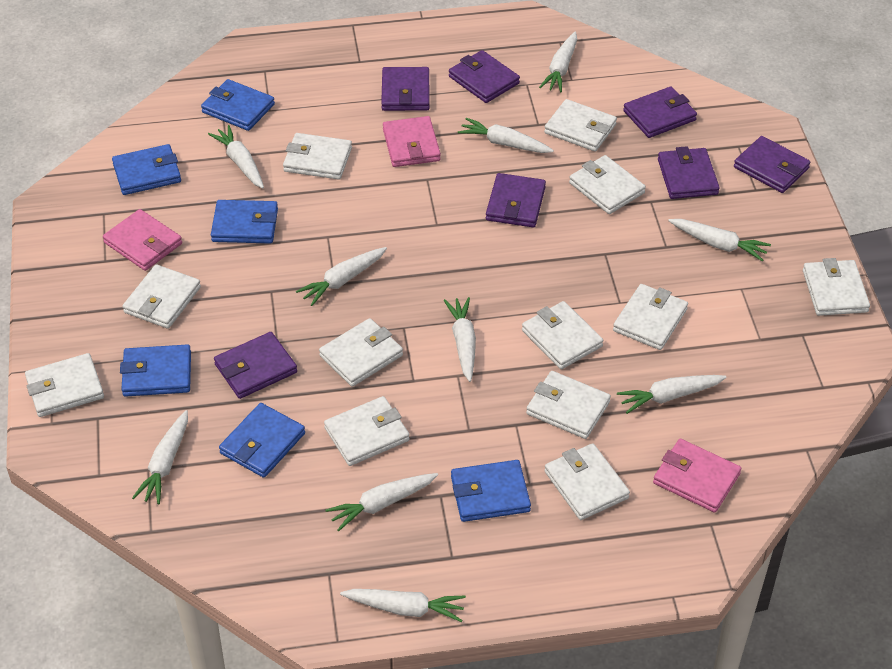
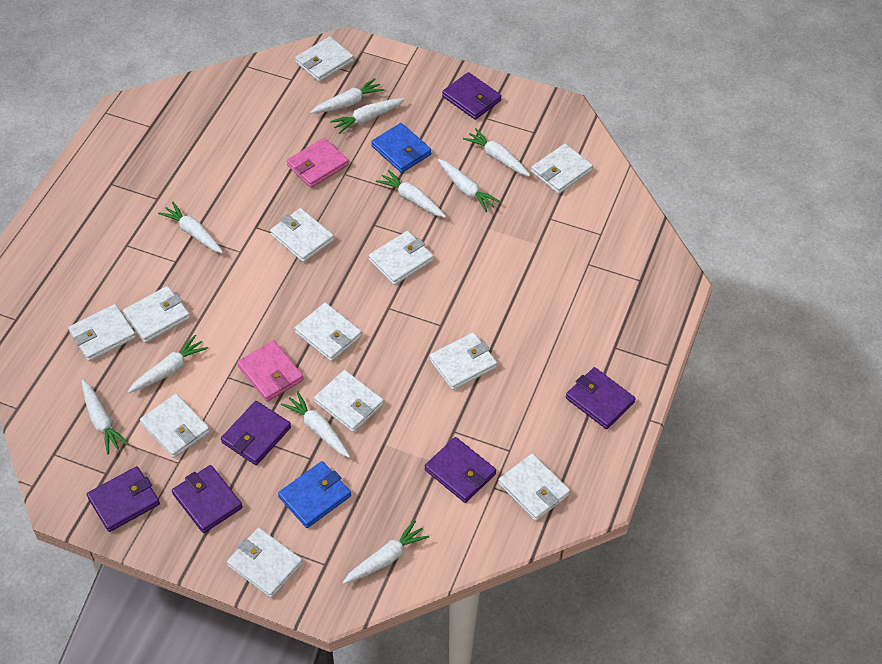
blue wallet: [112,144,181,195] [120,344,191,397] [201,79,275,131] [211,200,278,244] [219,403,305,478] [451,460,531,522] = 6 -> [278,461,351,528] [371,123,432,173] = 2
pink wallet: [103,209,182,271] [383,116,441,167] [653,439,741,513] = 3 -> [237,340,304,402] [287,138,349,188] = 2
purple wallet: [214,332,297,399] [381,67,429,111] [449,50,520,103] [486,173,546,227] [623,87,697,138] [658,146,720,199] [734,136,810,193] = 7 -> [87,466,160,532] [172,465,243,533] [221,401,291,465] [424,437,496,503] [442,72,502,120] [566,367,636,429] = 6

